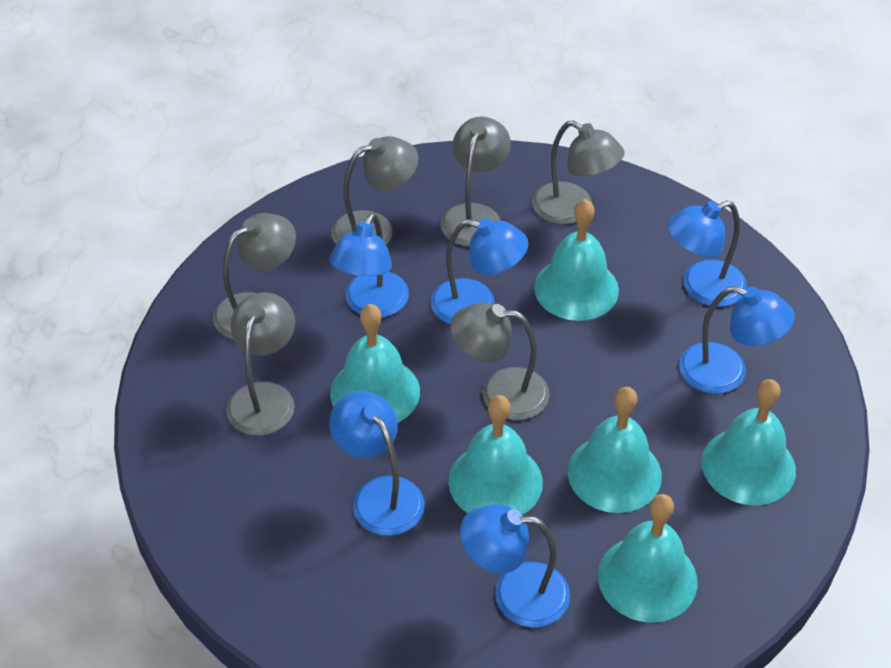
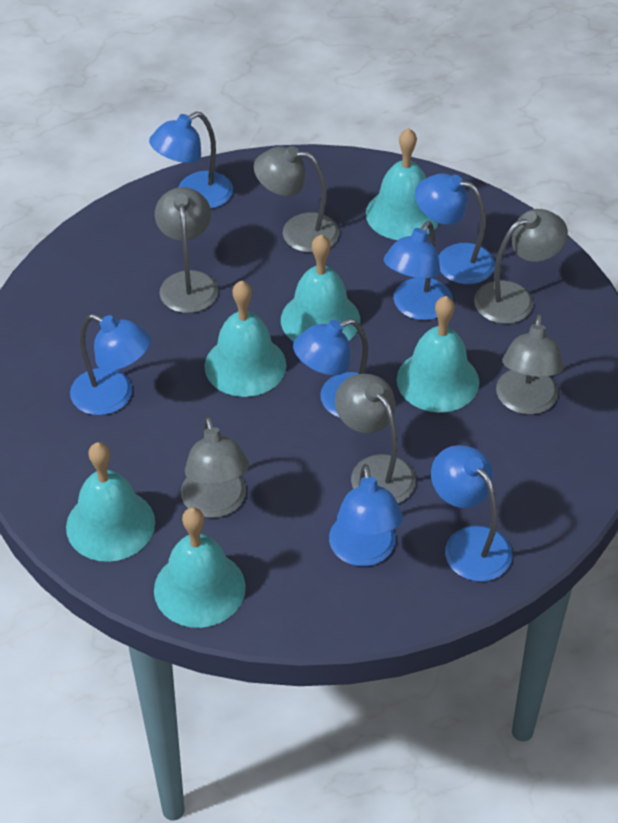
blue lamp: [329,213,409,318] [329,391,425,536] [431,218,529,324] [460,504,570,627] [667,201,747,307] [679,286,795,394] = 6 -> [70,314,151,415] [149,112,233,209] [293,318,368,418] [329,464,403,566] [384,221,453,320] [415,173,495,284] [431,445,513,582] = 7

